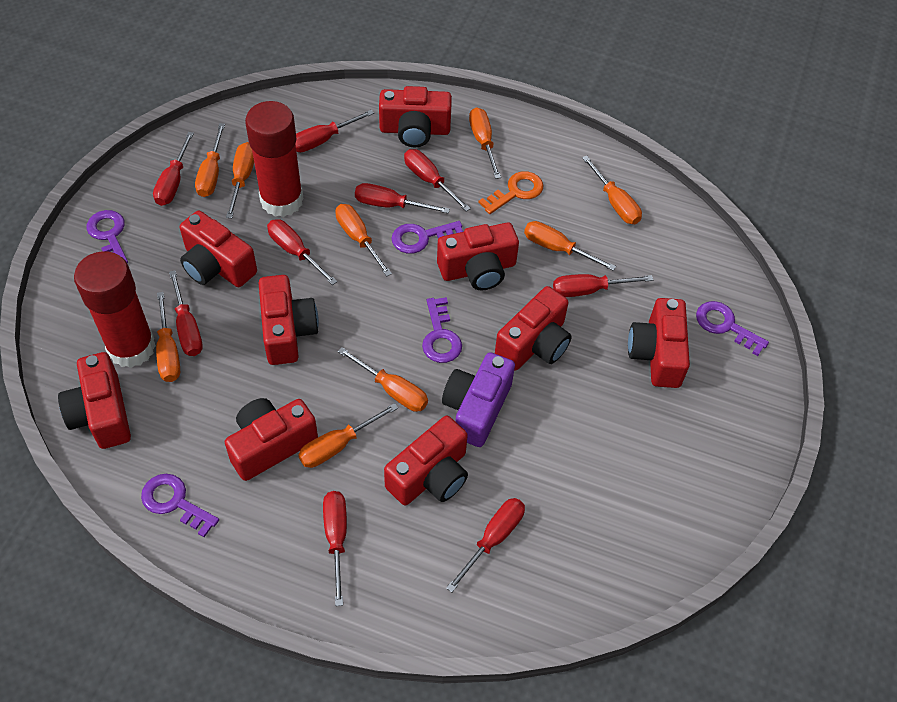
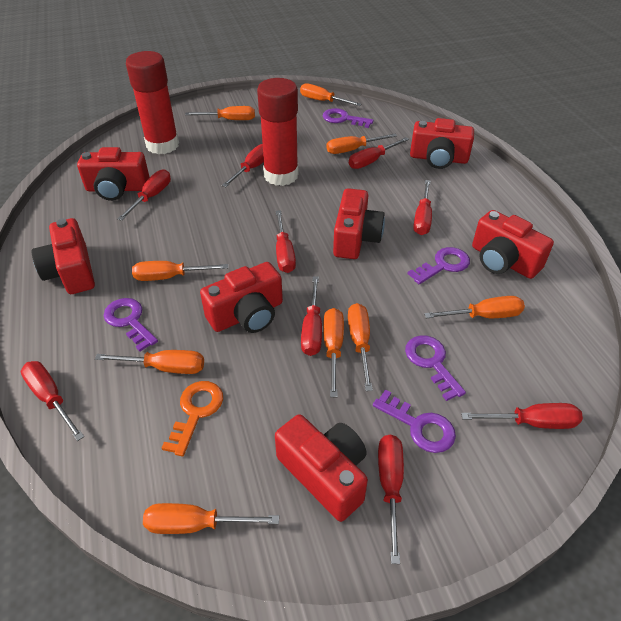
purple camera: [442,352,515,447] = 1 -> none = 0
red camera: [58,352,131,449] [180,211,257,287] [225,398,318,481] [259,275,319,365] [379,86,452,147] [384,416,468,506] [437,222,519,290] [495,286,572,370] [628,298,690,388] = 9 -> [32,218,95,294] [77,147,150,201] [200,262,283,333] [275,414,368,522] [333,188,385,259] [410,118,474,169] [472,210,554,279] = 7

